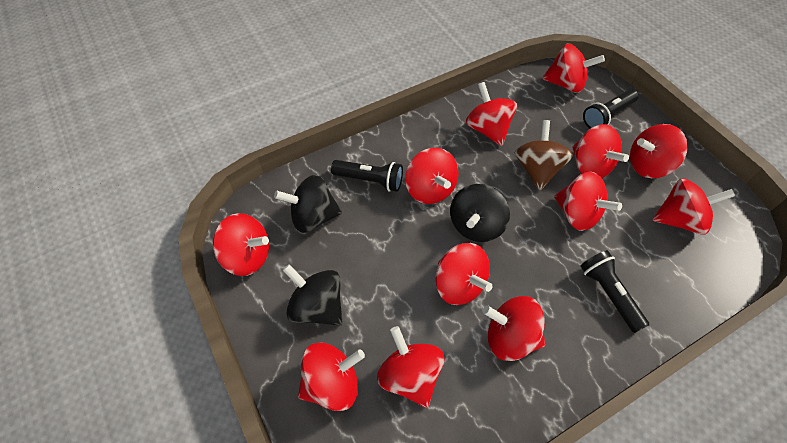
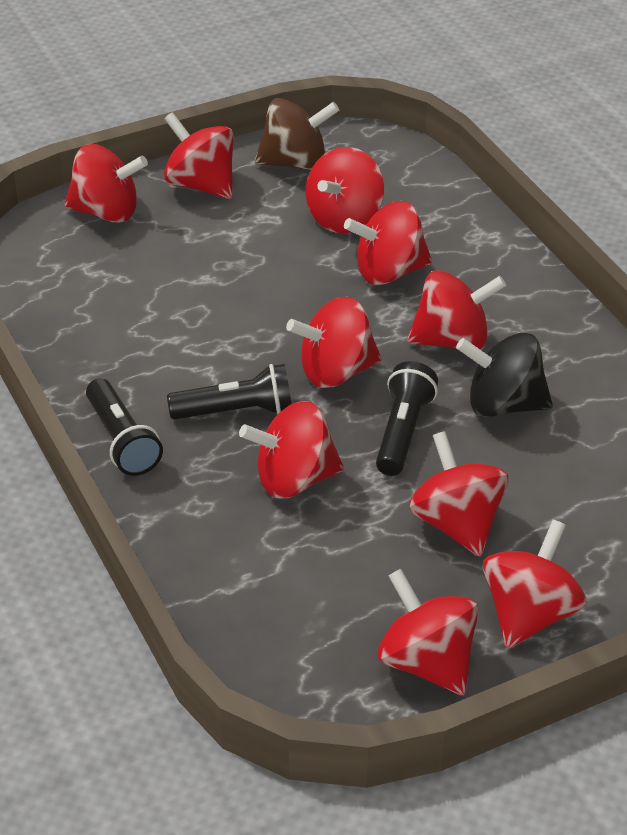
black spinning top: [274,175,342,233] [283,264,343,326] [450,184,510,242] = 3 -> [456,333,553,417] = 1
red spinning top: [213,213,269,276] [298,342,365,411] [377,326,445,408] [405,148,459,204] [435,243,492,305] [466,82,517,146] [483,296,545,361] [542,44,605,93] [554,172,622,231] [572,124,629,178] [630,124,688,178] [652,179,735,235] = 12 -> [64,144,148,223] [164,112,234,199] [239,401,344,498] [286,297,382,388] [306,147,384,233] [344,201,432,285] [378,569,479,695] [407,270,506,350] [409,431,508,557] [483,520,586,649] = 10

